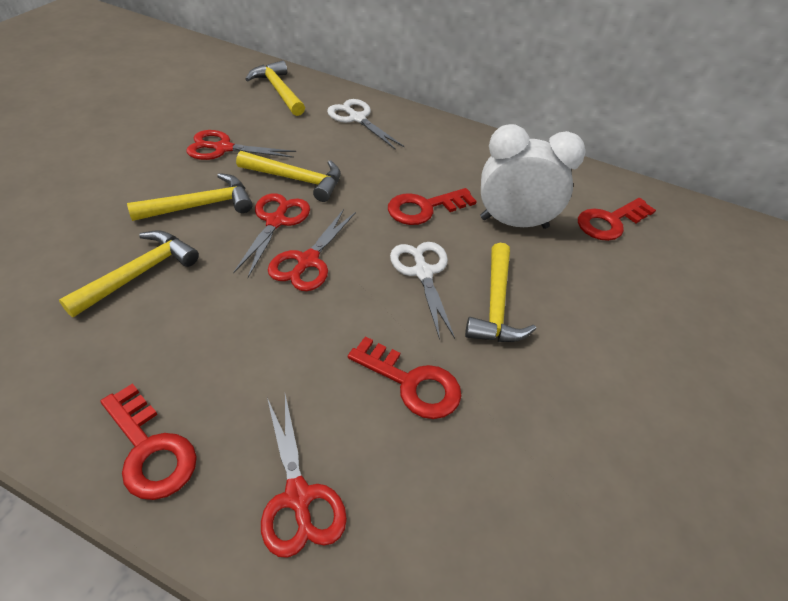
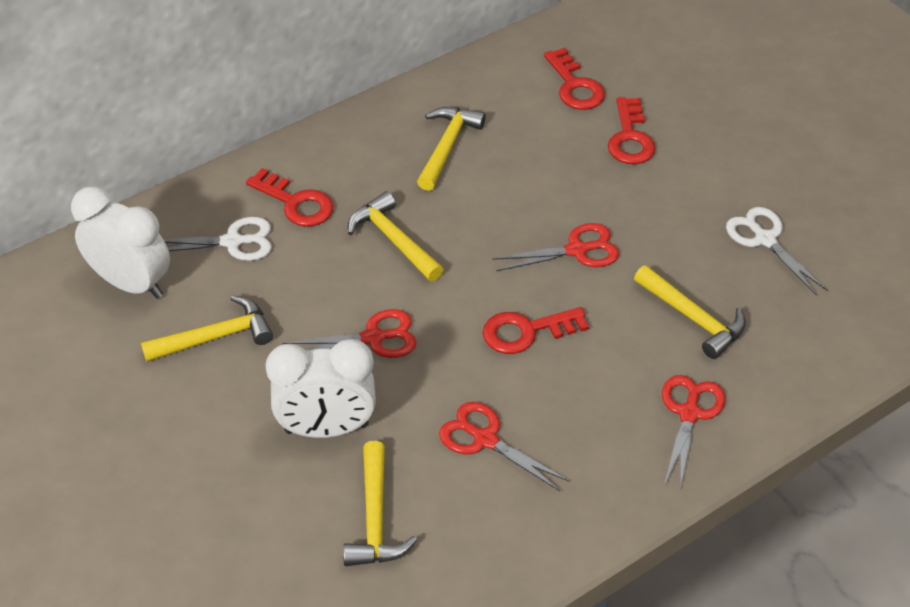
white clock: [480,124,585,229] = 1 -> [71,186,170,299] [266,339,376,438] = 2

